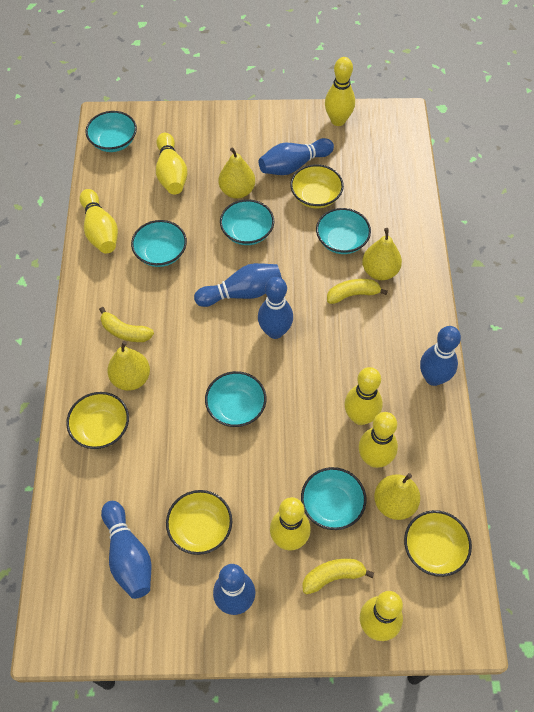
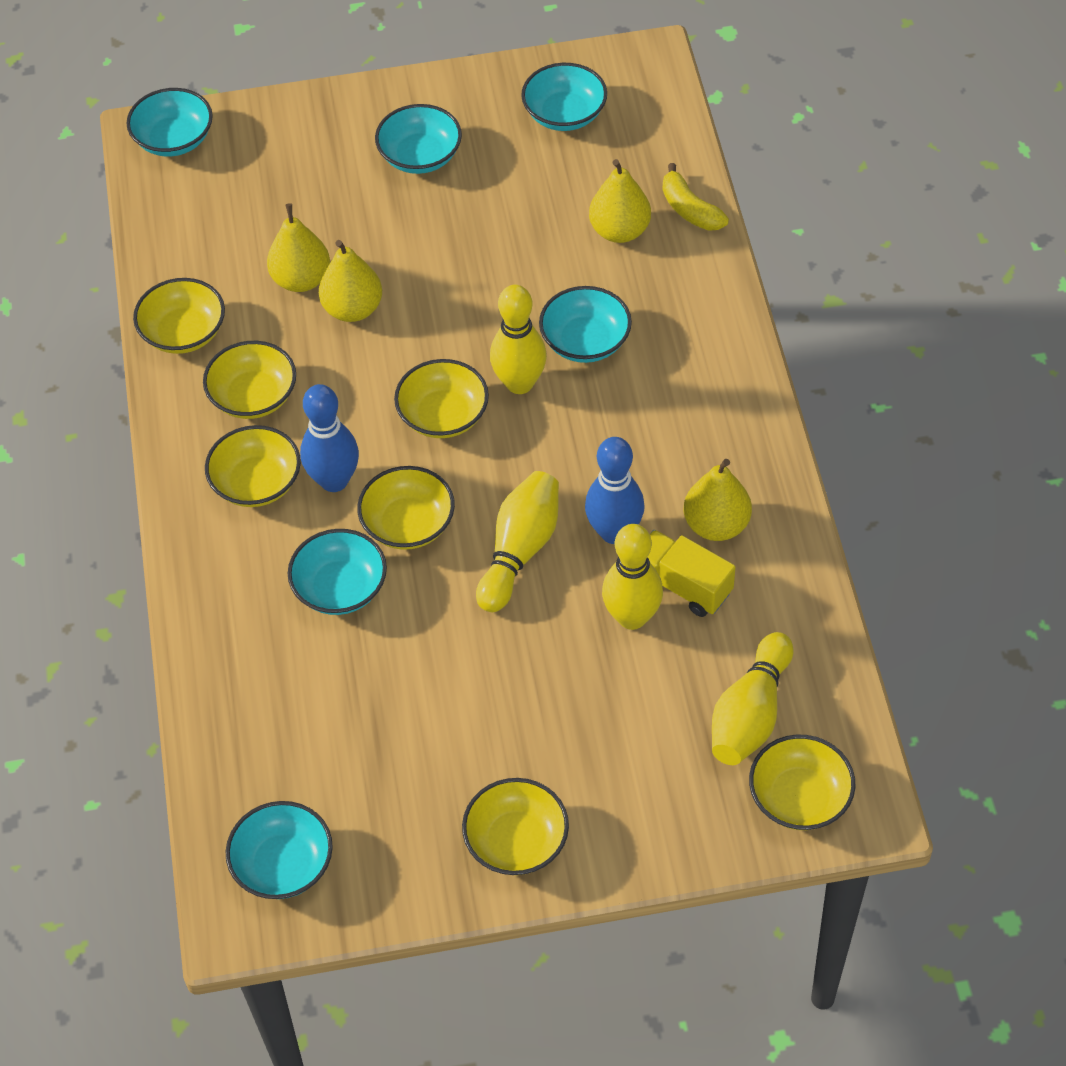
blue bowling pin: [101,501,151,599] [194,263,282,307] [213,564,255,615] [258,277,293,339] [259,138,334,175] [420,326,461,386] = 6 -> [300,384,359,492] [585,437,645,544] = 2
yellow banana: [99,307,154,342] [302,559,374,594] [327,279,388,304] = 3 -> [663,163,729,231] = 1
yellow bowl: [66,392,129,449] [166,490,232,555] [290,164,344,208] [404,510,472,577] = 4 -> [133,278,225,354] [203,341,296,419] [205,425,301,507] [357,466,455,550] [394,359,489,438] [462,778,569,875] [749,734,855,830] = 7
yellow bowling pin: [80,189,118,253] [156,133,188,194] [270,497,311,550] [325,57,355,126] [344,367,383,425] [359,412,398,468] [360,591,403,641] = 7 -> [476,471,559,612] [490,285,547,394] [602,524,663,630] [712,632,794,765] = 4
yellow truck: none = 0 -> [648,530,736,617] = 1

